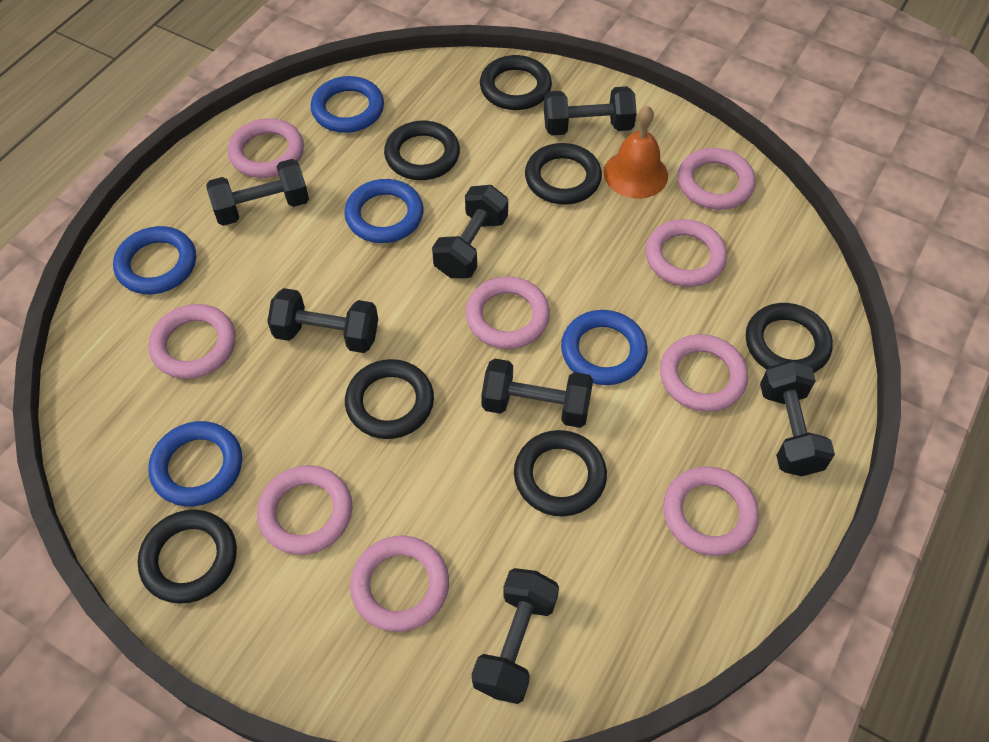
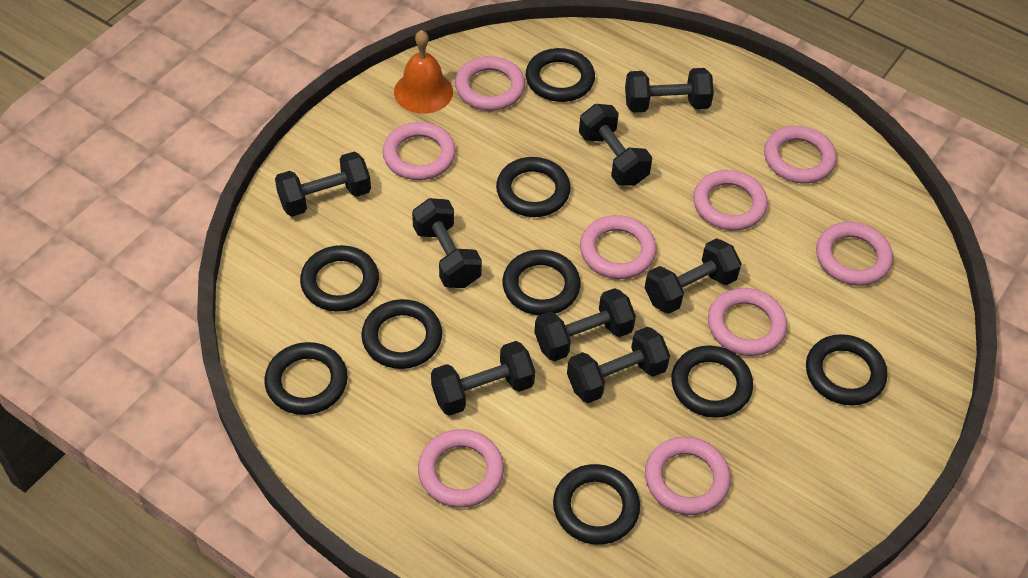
black dumbbell: [206,159,309,226] [267,288,378,353] [432,185,508,278] [472,568,559,704] [481,359,593,428] [544,86,637,135] [760,360,835,476] = 7 -> [275,152,371,217] [412,198,482,288] [431,341,535,416] [534,288,636,361] [567,327,670,403] [579,104,652,186] [625,68,714,113] [645,238,742,314] = 8
black ring: [138,510,237,604] [345,359,434,439] [384,121,460,180] [480,55,552,110] [514,430,607,516] [525,143,602,205] [746,303,833,373] = 7 -> [264,342,348,415] [300,245,379,312] [361,299,442,369] [496,157,571,217] [503,250,581,316] [526,48,595,102] [553,464,640,545] [671,345,753,418] [806,334,887,406] = 9
blue ring: [113,226,196,294] [148,421,242,506] [311,76,384,133] [344,179,424,243] [561,310,648,385] = 5 -> none = 0

